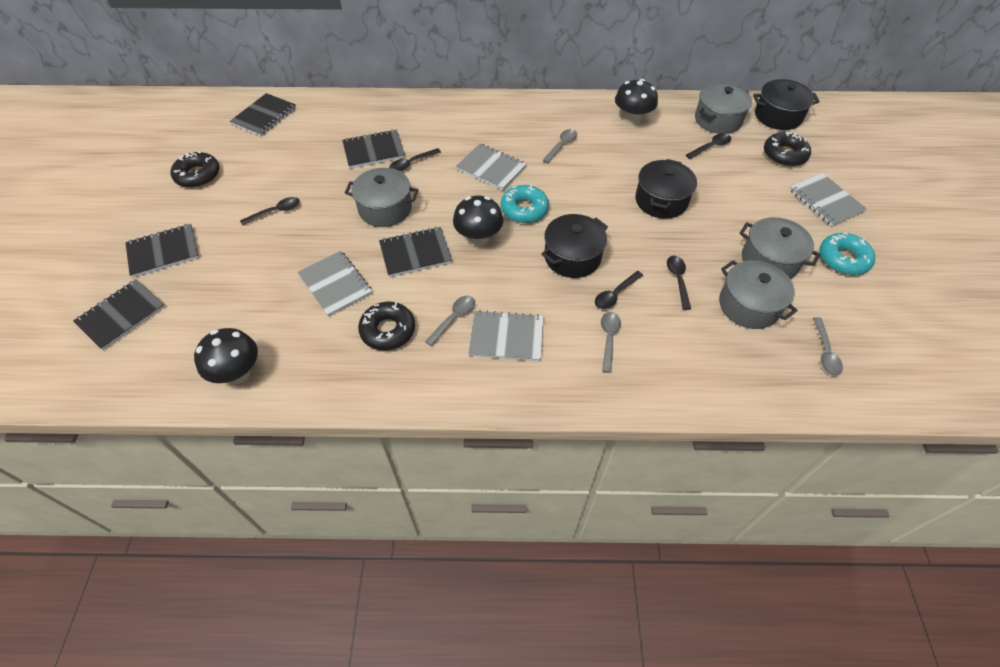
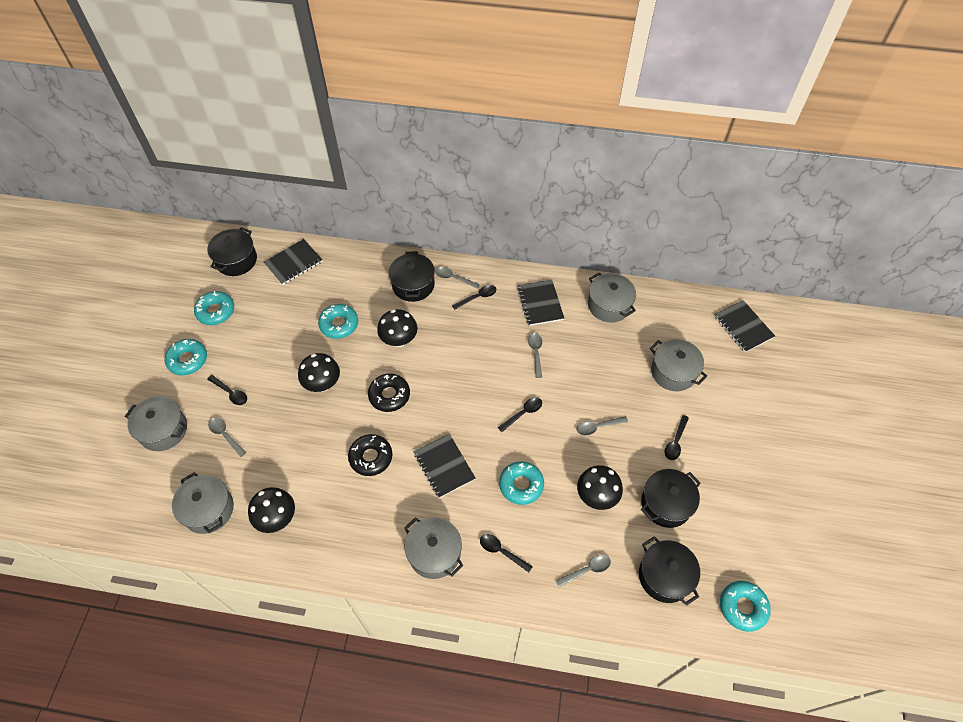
black donut: [170,151,220,188] [358,302,415,350] [764,132,811,167] = 3 -> [348,434,392,476] [368,374,410,412] = 2
black mushroom: [194,328,258,384] [453,196,503,246] [615,79,658,125] = 3 -> [248,487,295,533] [298,353,340,392] [377,309,417,347] [577,465,623,510] = 4
black notebook: [73,279,165,350] [125,224,199,278] [230,93,296,136] [342,129,405,168] [379,227,452,277] = 5 -> [264,239,323,285] [414,434,476,498] [517,279,564,326] [714,300,775,352] = 4
black pot: [541,214,608,278] [635,159,697,219] [753,79,820,130] = 3 -> [207,227,257,276] [389,251,435,302] [639,536,700,606] [641,469,701,528] = 4
grey notebook: [297,251,372,317] [456,143,526,190] [468,310,544,362] [789,173,867,226] = 4 -> none = 0
grey pot: [345,168,419,227] [695,83,752,134] [719,260,798,329] [740,217,820,279] = 4 -> [125,396,187,451] [172,472,234,534] [404,517,463,579] [588,273,636,323] [650,339,707,391] = 5
grey spoon: [425,296,475,346] [542,129,577,163] [601,312,621,373] [813,317,843,376] = 4 -> [208,418,246,457] [435,267,480,289] [528,333,542,378] [556,554,611,587] [576,416,628,435] = 5
turquoise donut: [501,185,549,223] [819,232,875,275] = 2 -> [165,339,207,375] [194,291,234,325] [318,304,358,339] [499,461,544,505] [720,581,771,632] = 5

